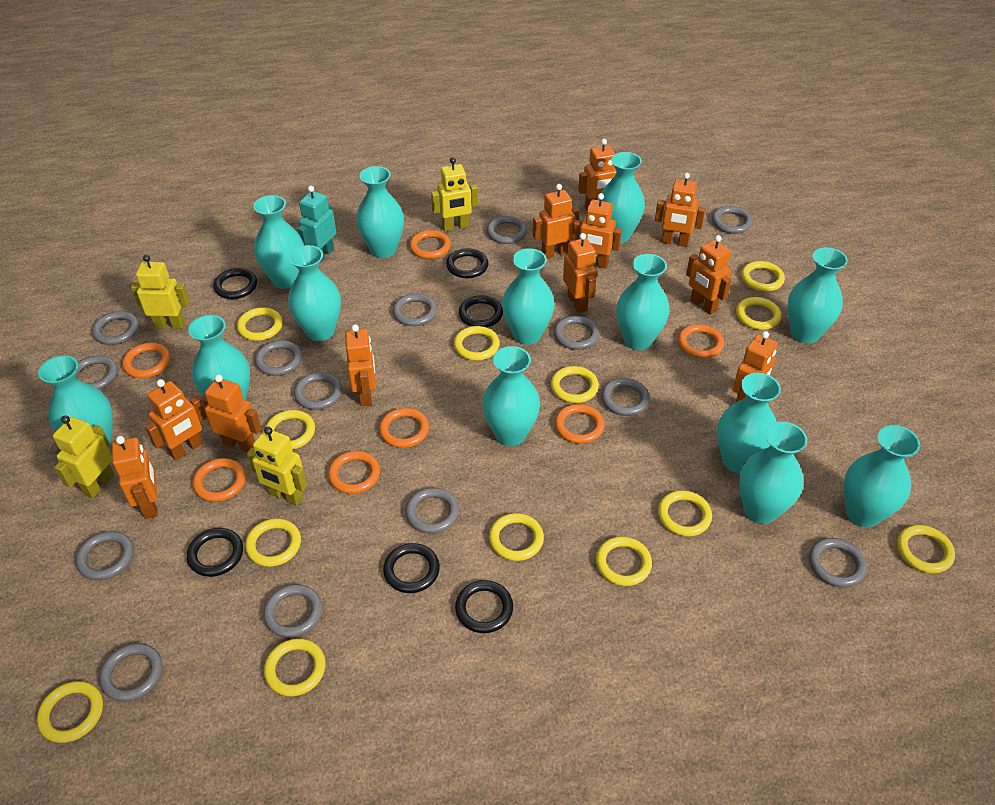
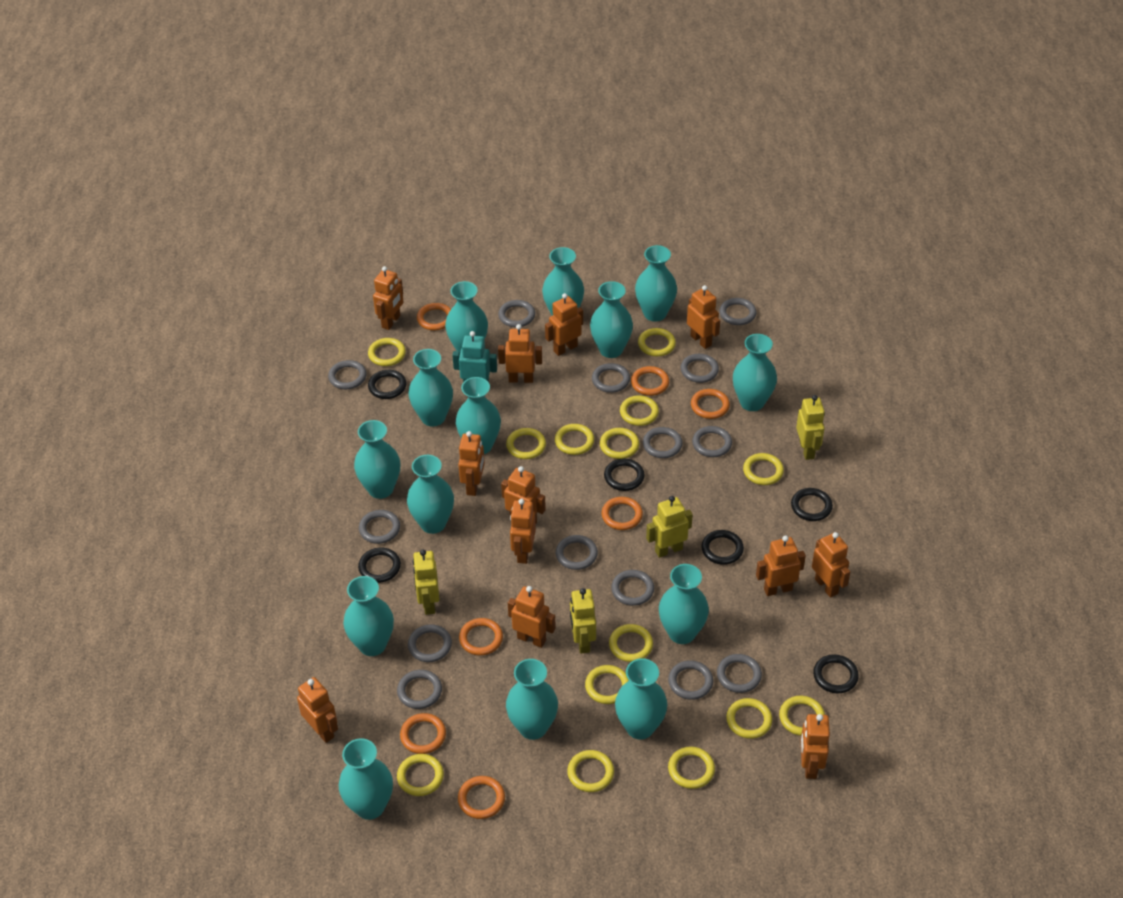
orange robot: [112,436,158,519] [145,379,207,461] [202,375,261,452] [345,324,376,406] [533,184,580,259] [563,233,597,313] [572,193,622,269] [578,139,617,210] [655,173,706,247] [686,235,732,315] [733,331,777,402] = 11 -> [297,677,338,743] [373,266,403,330] [458,431,485,496] [498,324,542,383] [501,466,546,525] [508,586,556,648] [510,499,536,564] [545,293,583,356] [687,285,720,349] [756,535,806,596] [801,714,830,779] [812,532,850,598] = 12
turquoise vase: [38,355,113,448] [188,315,250,400] [253,195,304,289] [288,245,341,341] [356,166,404,258] [482,346,540,446] [502,248,555,345] [599,152,645,243] [616,254,669,350] [717,373,781,473] [739,422,807,524] [787,247,848,343] [844,425,920,527] = 13 -> [339,738,393,820] [343,576,394,656] [354,420,400,499] [407,455,454,534] [408,349,453,426] [445,281,488,352] [456,377,501,454] [506,659,558,740] [542,247,584,315] [590,281,633,358] [615,658,667,740] [635,245,677,321] [659,564,709,644] [733,334,777,411] = 14
yellow ring: [37,681,103,743] [237,307,283,341] [245,518,301,567] [264,638,326,696] [265,410,315,449] [454,326,500,361] [489,513,544,561] [551,366,599,403] [596,537,652,586] [658,490,712,537] [736,297,781,330] [741,261,785,292] [897,525,955,573] = 13 -> [368,338,406,366] [397,754,444,796] [506,428,546,459] [555,424,594,455] [567,750,614,792] [585,665,629,704] [600,428,639,459] [609,624,653,662] [620,395,659,426] [638,328,676,356] [668,747,715,789] [726,698,772,739] [743,453,784,485] [779,696,825,736] = 14

